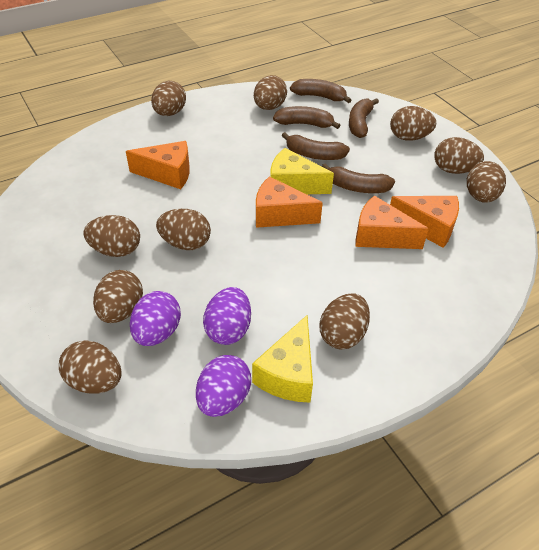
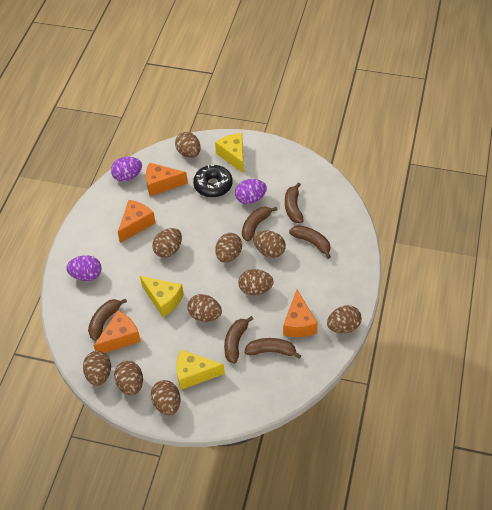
black donut: none = 0 -> [193,165,233,197] = 1
brown banana: [273,106,341,129] [282,132,350,160] [290,79,351,103] [322,164,395,193] [349,98,379,138] = 5 -> [88,299,127,341] [224,316,253,363] [242,206,277,241] [244,338,301,359] [285,183,304,223] [289,225,331,259] = 6
yellow cheese: [252,315,313,403] [270,148,334,194] = 2 -> [140,276,184,317] [176,349,225,390] [215,133,244,173] = 3

